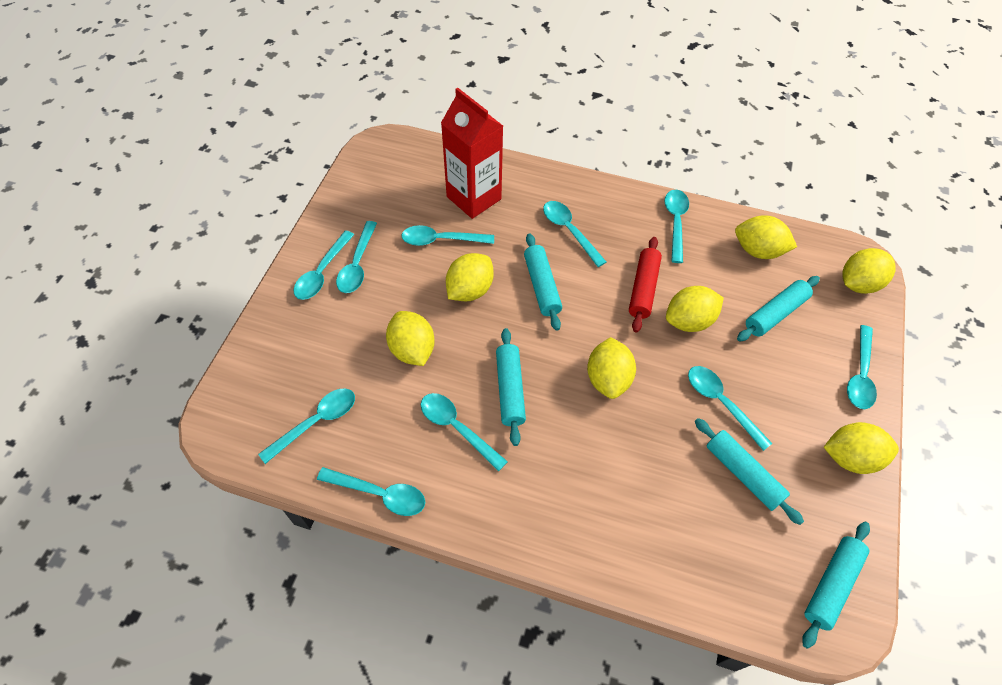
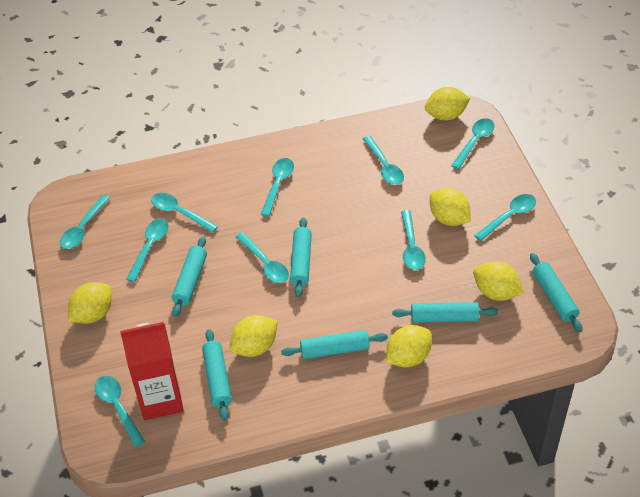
red rolling pin: [629,237,662,333] = 1 -> none = 0
turquoise rolling pin: [496,328,526,446] [524,233,562,331] [695,418,804,525] [737,276,820,341] [802,521,870,649] = 5 -> [172,236,207,317] [202,329,232,421] [281,330,388,359] [290,217,312,297] [392,302,498,322] [530,253,583,332] = 6
yellow lemon: [386,311,435,366] [446,253,494,301] [587,337,636,399] [666,286,724,332] [735,215,797,259] [824,422,899,474] [842,248,895,294] = 7 -> [68,282,112,324] [230,315,278,357] [386,325,432,368] [425,87,470,120] [430,188,471,226] [473,261,524,301] = 6

